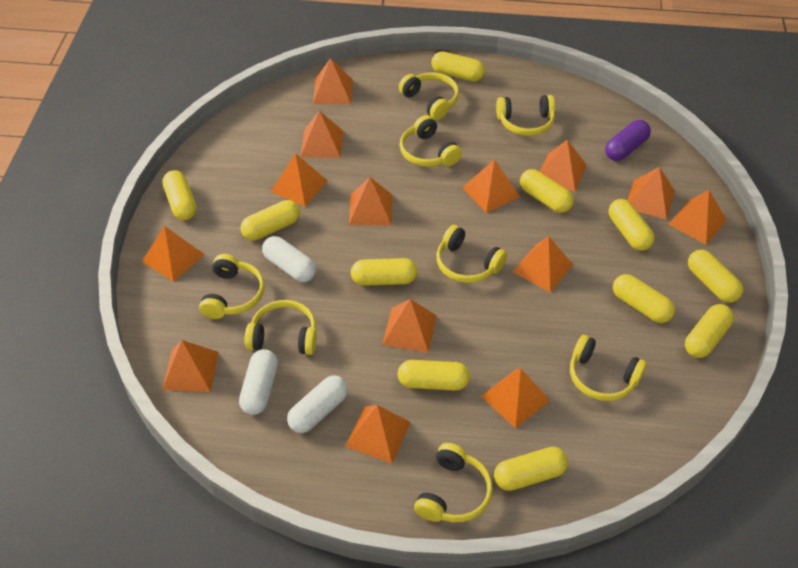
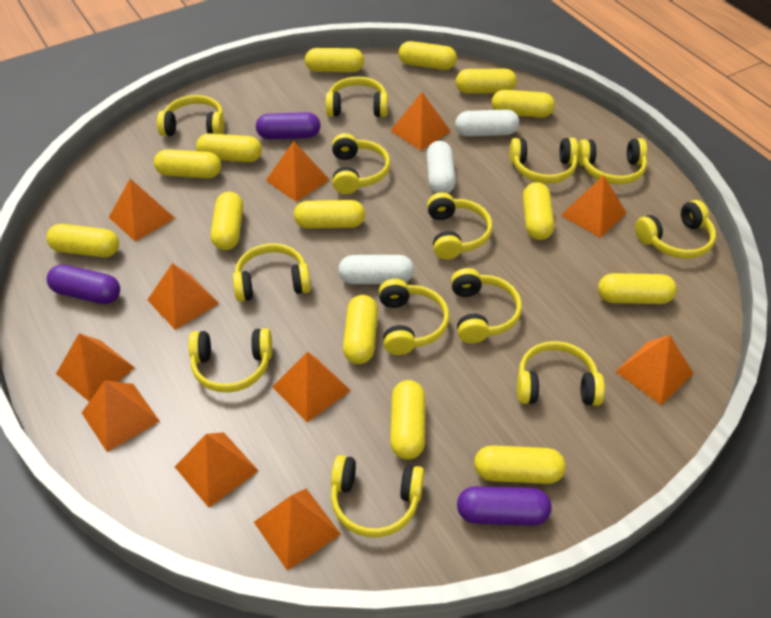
orange pyramid: [142,226,205,282] [162,340,219,392] [271,153,327,206] [301,111,343,158] [313,58,353,104] [345,405,411,463] [349,177,392,226] [382,299,437,353] [462,159,520,213] [481,368,550,428] [513,236,573,293] [540,140,587,192] [627,167,675,219] [668,190,727,245] = 14 -> [56,333,135,401] [82,381,160,452] [109,179,175,241] [147,263,219,330] [175,432,259,508] [254,488,341,571] [266,141,330,202] [273,352,351,422] [390,92,451,150] [561,175,626,238] [615,335,694,405] = 11
purple capsule: [605,120,651,161] = 1 -> [47,265,120,304] [256,112,321,139] [457,486,551,526] = 3
yellow capsule: [162,170,197,220] [241,200,300,240] [351,258,417,286] [398,360,470,391] [431,51,485,82] [494,447,568,491] [520,169,574,213] [608,199,655,251] [613,274,675,323] [685,304,734,358] [688,250,743,303] = 11 -> [46,224,119,257] [154,149,221,178] [196,133,262,162] [211,192,243,250] [294,200,365,229] [305,48,364,72] [343,295,378,364] [390,380,425,460] [398,41,457,70] [456,69,517,94] [474,445,566,484] [491,90,555,118] [523,182,554,240] [598,273,677,304] = 14
yellow headphones: [199,254,265,319] [245,300,317,355] [399,72,459,120] [399,115,462,167] [414,443,493,522] [436,225,507,283] [496,95,555,136] [570,335,647,401] = 8 -> [157,95,224,136] [188,328,272,393] [233,243,311,302] [326,77,388,117] [331,455,424,537] [332,133,390,194] [379,279,449,355] [427,192,492,260] [451,268,522,343] [510,138,578,184] [517,341,605,406] [577,138,647,185] [635,200,716,259] = 13

